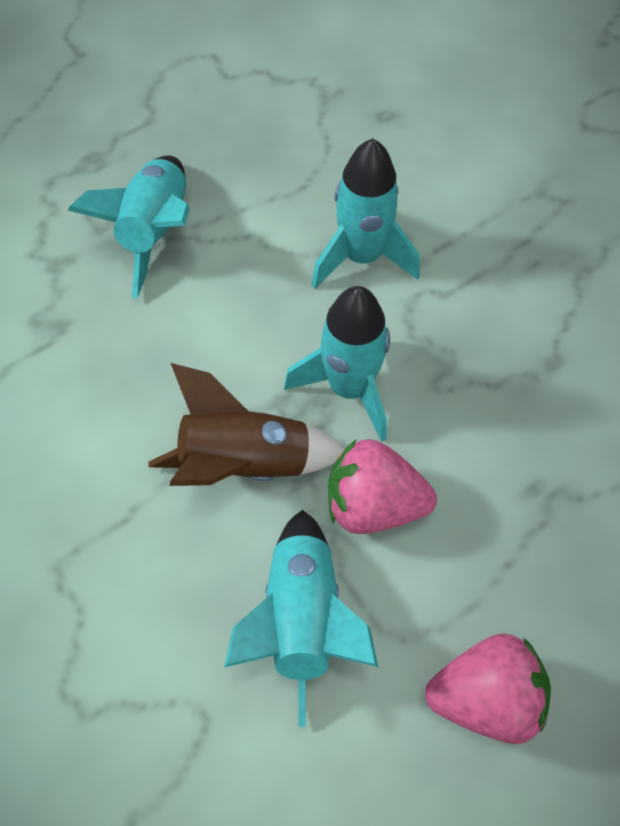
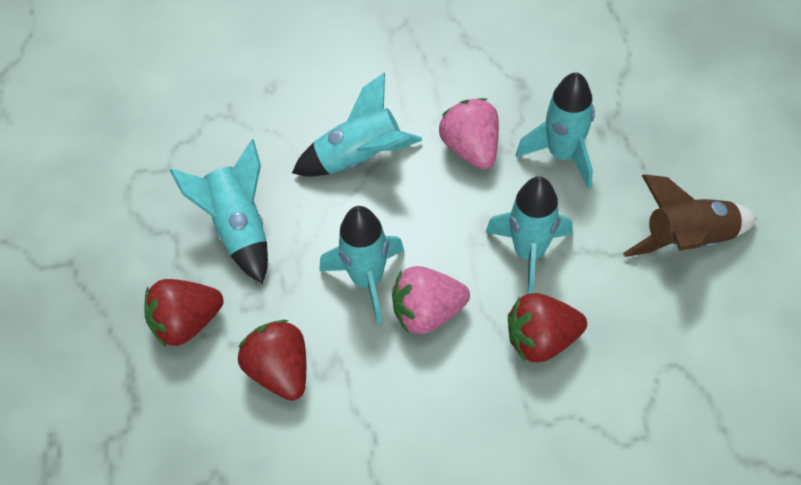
red strawberry: none = 0 -> [145,279,223,347] [238,320,306,401] [508,293,587,362] = 3
turquoise rocket: [68,155,190,298] [224,510,378,727] [284,286,390,442] [312,138,420,289] = 4 -> [169,139,268,284] [292,73,422,177] [319,206,404,324] [486,176,573,294] [516,72,595,189] = 5

